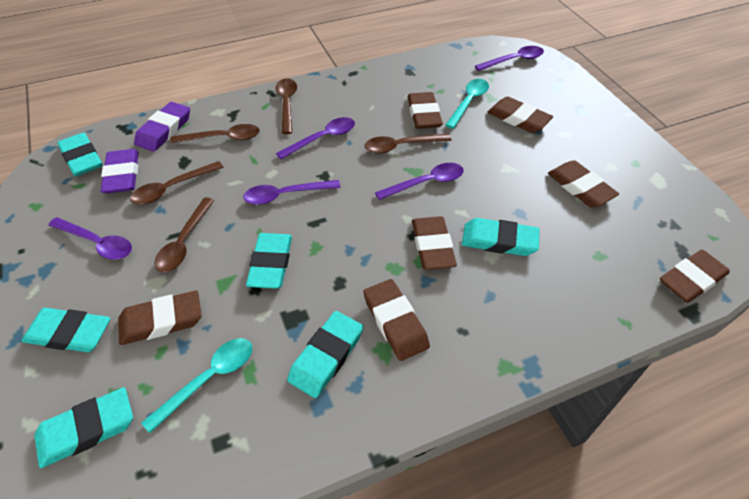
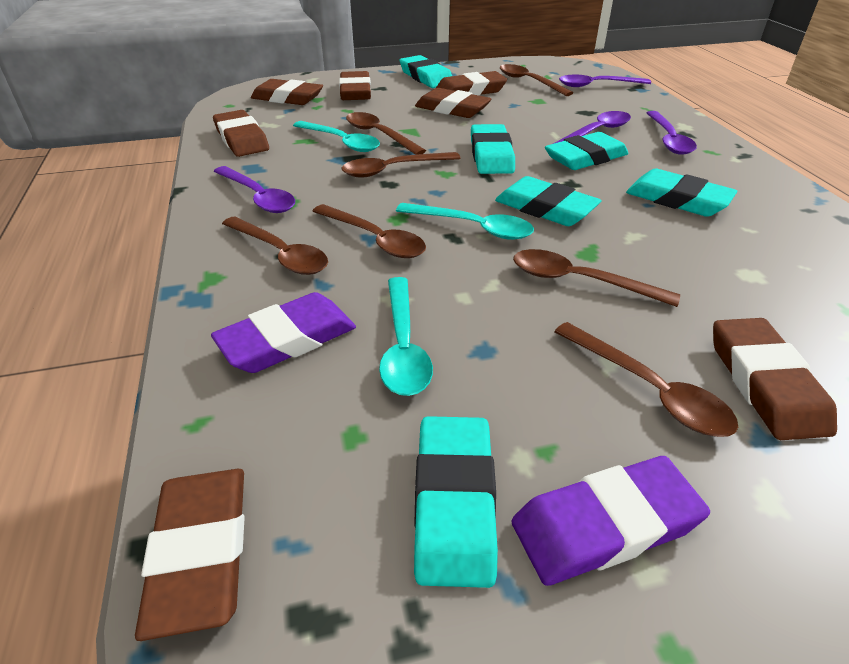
brown spoon: [130,161,223,205] [154,197,214,272] [170,124,260,144] [276,78,297,134] [365,134,452,154] = 5 -> [222,216,328,275] [312,204,426,258] [341,152,461,178] [346,112,426,155] [499,64,573,96] [513,249,680,307] [554,322,738,437] = 7
purple spoon: [48,217,132,260] [243,180,341,205] [276,117,355,159] [375,163,464,200] [475,46,544,71] = 5 -> [214,166,295,213] [553,111,631,144] [559,75,651,87] [647,111,697,155] = 4
turquoise spoon: [141,338,252,433] [445,79,489,129] = 2 -> [293,121,380,152] [379,277,433,396] [396,203,534,240] = 3

